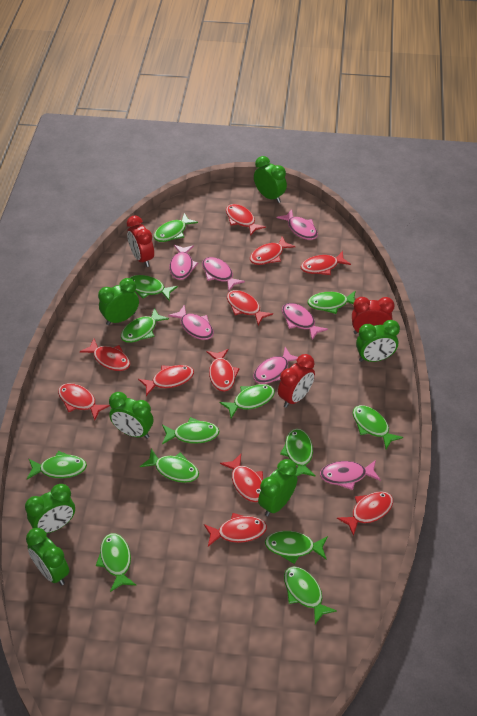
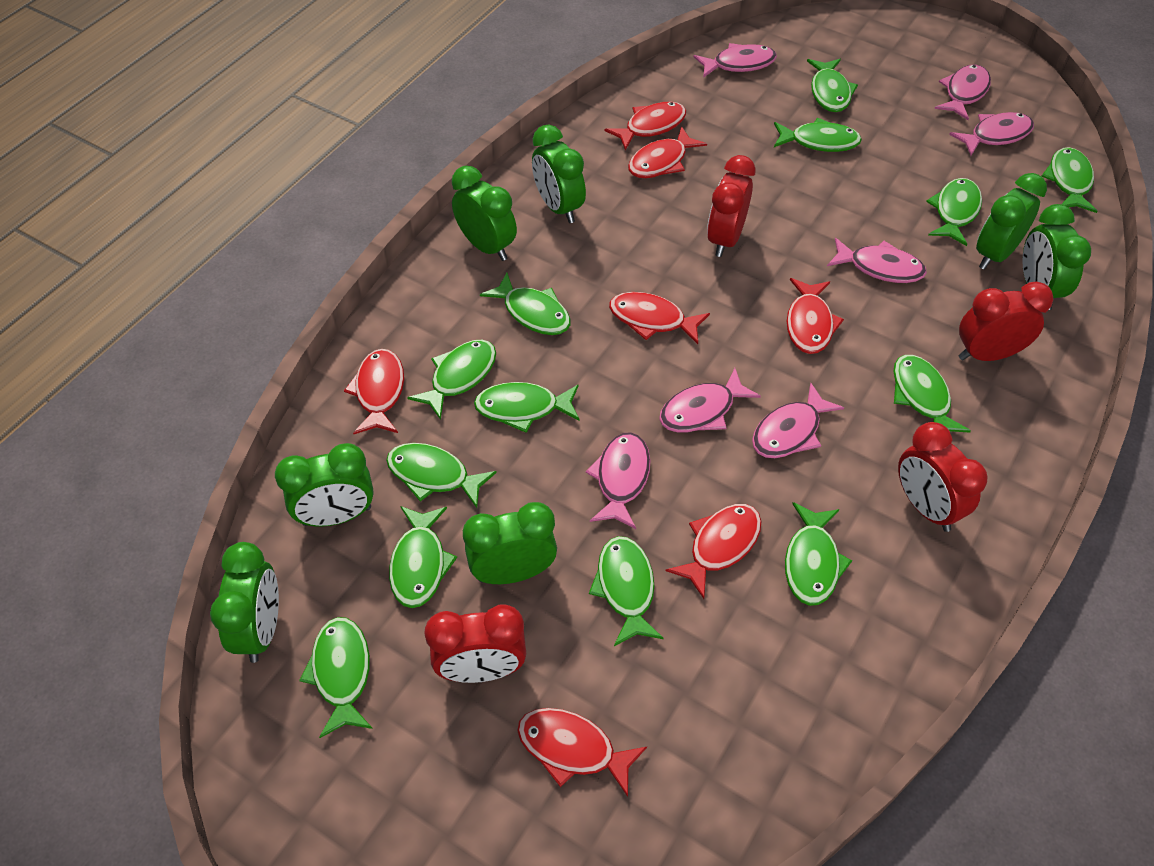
red clock: [127,215,154,267] [278,354,315,408] [352,297,395,334] = 3 -> [425,604,526,683] [707,155,756,257] [898,422,988,532] [959,282,1053,361] = 4
red fish: [58,383,110,421] [80,339,130,371] [138,365,194,396] [204,513,267,547] [206,349,240,391] [220,454,263,502] [226,204,266,236] [227,290,273,325] [250,236,295,265] [300,251,351,275] [337,491,393,536] = 11 -> [344,349,404,434] [517,708,647,797] [604,102,686,150] [609,292,710,344] [628,126,707,178] [665,504,761,599] [787,278,844,354] = 7

